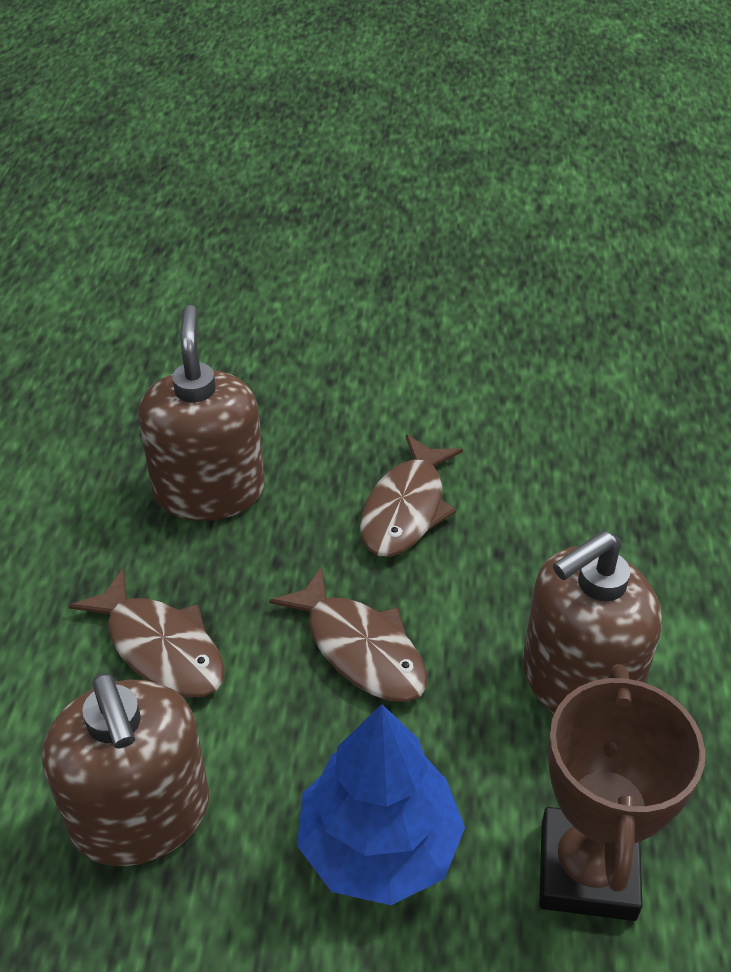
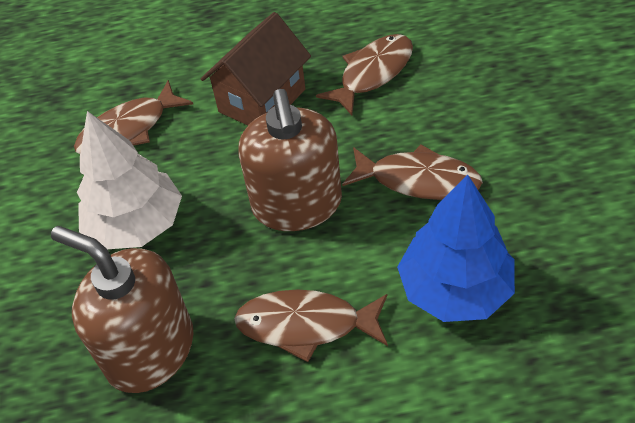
brown fish: [69,568,225,697] [269,566,427,702] [360,434,463,557] = 3 -> [74,80,193,154] [234,290,388,362] [316,34,413,115] [342,144,483,200] = 4
brown house: none = 0 -> [201,12,311,125] = 1
brown soap dispenser: [42,673,209,866] [138,305,265,521] [523,530,662,714] = 3 -> [51,226,194,393] [239,89,342,231] = 2
brown trophy: [539,664,705,921] = 1 -> none = 0
white tree: none = 0 -> [77,111,182,249] = 1

